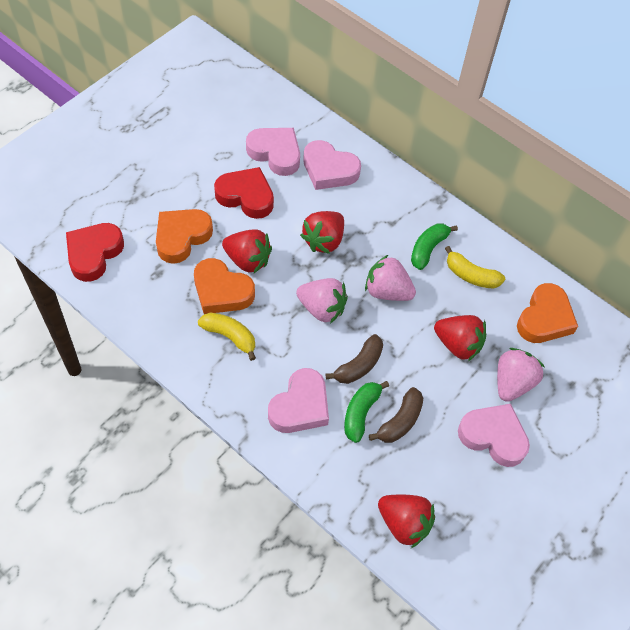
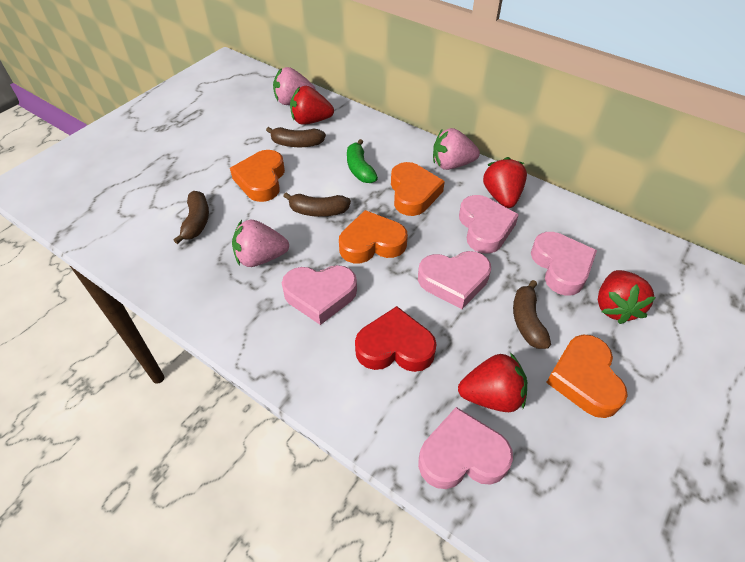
brown banana: [326,334,383,384] [369,387,423,443] = 2 -> [174,191,209,244] [266,127,326,147] [283,192,351,217] [513,280,551,349] = 4
green banana: [344,381,389,443] [411,223,458,270] = 2 -> [347,139,378,183] = 1
orange heart: [156,209,213,264] [194,258,255,314] [517,283,578,343] = 3 -> [230,150,285,202] [339,210,408,263] [391,162,445,216] [546,335,628,418] = 4
pink heart: [246,128,300,176] [268,368,329,433] [303,140,361,190] [458,404,530,467] = 4 -> [282,265,357,325] [418,251,491,309] [418,407,513,489] [459,195,519,254] [531,232,597,296] = 5
red heart: [66,223,124,282] [214,167,274,219] = 2 -> [355,306,437,372] = 1
yellow banana: [198,313,256,361] [445,246,505,289] = 2 -> none = 0

